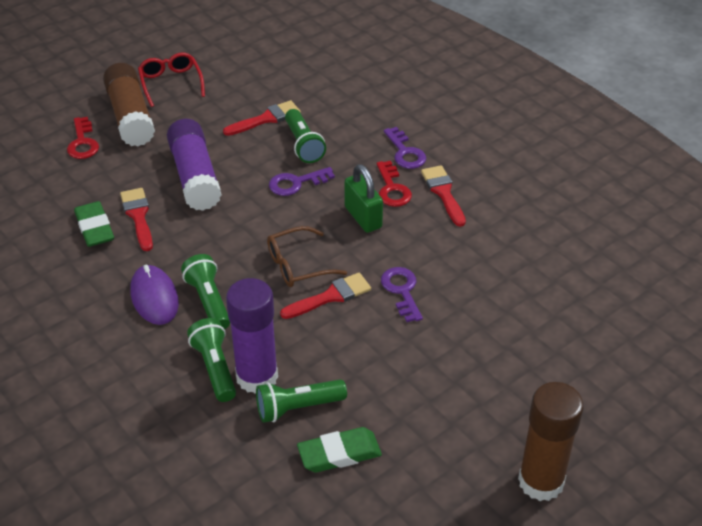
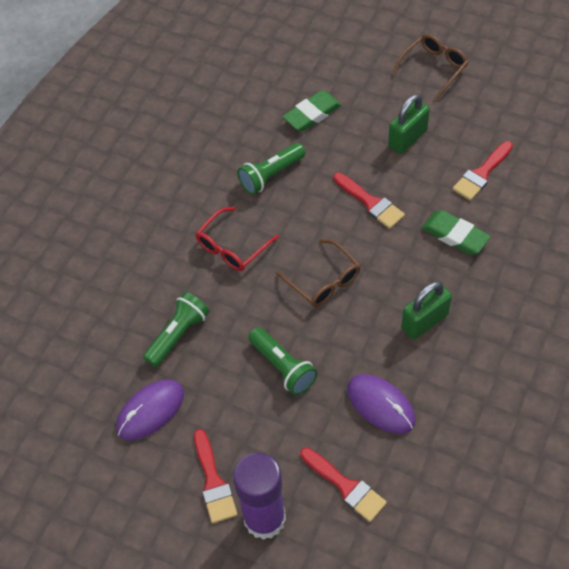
brown glasses: [267,226,347,287] = 1 -> [276,239,360,307] [392,34,468,100] = 2
brown glue stick: [103,63,155,147] [518,382,584,501] = 2 -> none = 0
green flashlight: [181,254,230,329] [187,318,236,402] [256,379,347,423] [285,109,326,163] = 4 -> [143,292,209,367] [237,143,305,195] [248,327,318,395] = 3
green padlock: [345,164,383,233] = 1 -> [388,94,430,154] [401,281,452,339] = 2
purple glue stick: [167,119,222,211] [226,278,278,394] = 2 -> [233,453,286,540] = 1
purple key: [269,167,335,196] [381,267,423,322] [384,127,426,169] = 3 -> none = 0
purple mouse: [130,265,179,325] = 1 -> [116,379,184,440] [347,374,415,434] = 2
red key: [67,117,99,159] [376,161,412,207] = 2 -> none = 0

